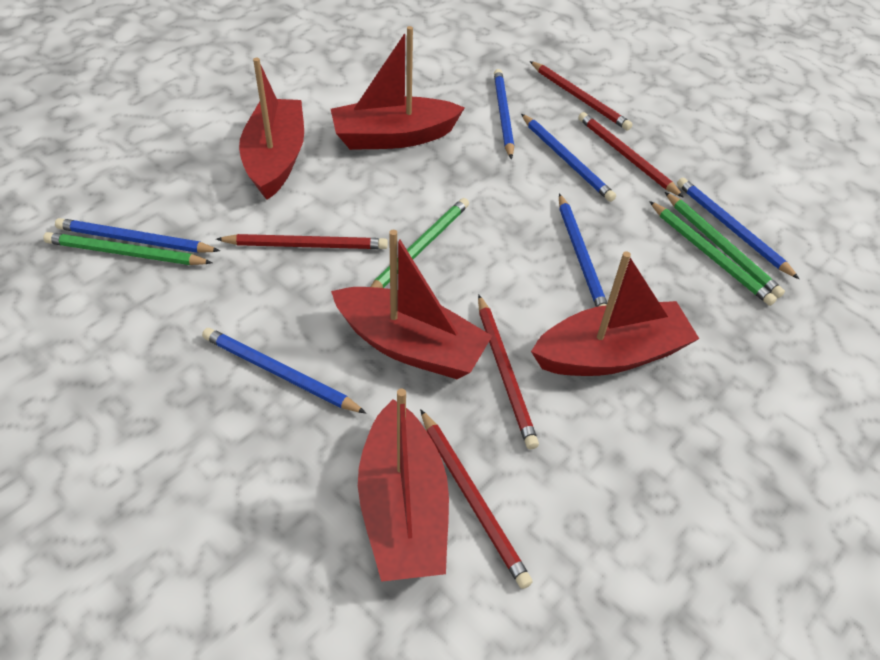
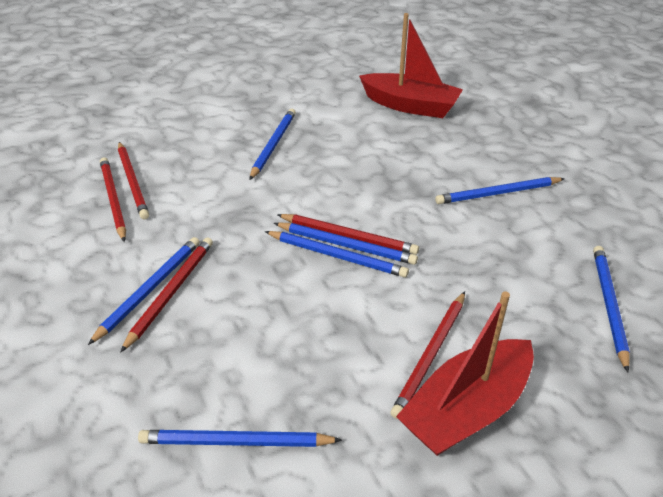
blue pencil: [55,218,220,253] [202,328,366,413] [494,69,514,159] [521,114,616,202] [559,193,607,307] [677,178,799,279] = 6 -> [88,237,200,345] [138,430,342,447] [249,109,296,180] [265,231,409,278] [274,222,418,265] [435,177,565,204] [593,246,630,372] = 7
green pencil: [43,232,213,265] [370,198,469,288] [649,201,777,306] [665,192,785,298] = 4 -> none = 0
red boat: [239,58,304,200] [331,26,464,150] [331,230,492,379] [358,389,449,582] [531,251,699,376] = 5 -> [359,13,463,118] [396,292,534,456] = 2

